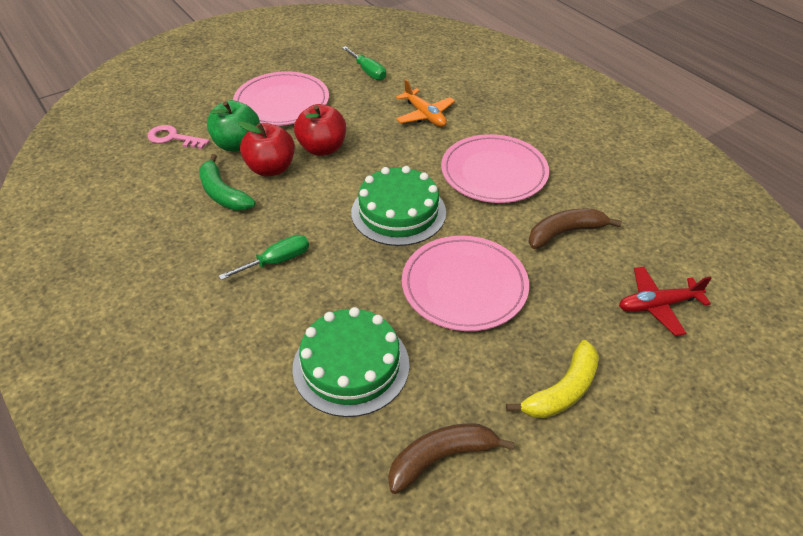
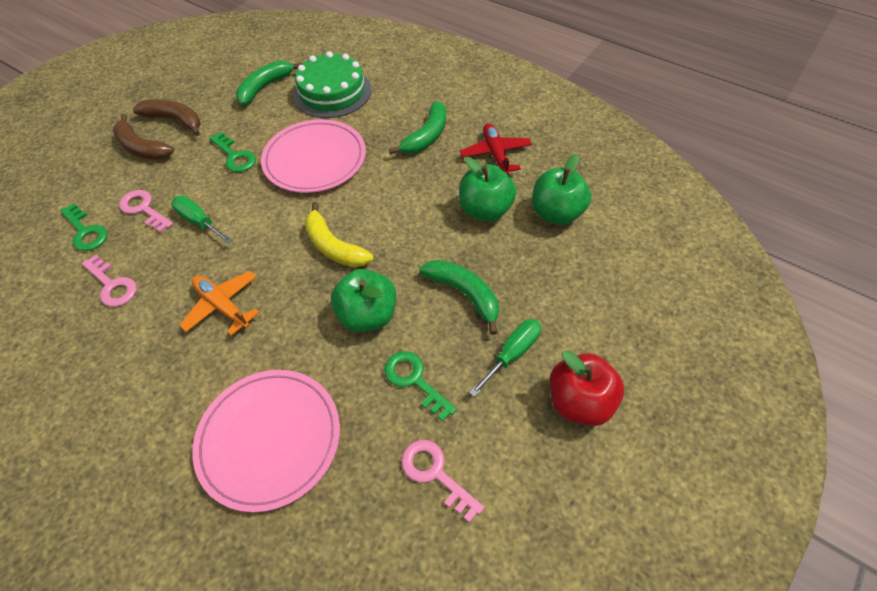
green apple: [207,100,260,152] = 1 -> [331,269,396,332] [459,157,516,221] [532,154,591,225] = 3
green banana: [199,154,256,211] = 1 -> [236,61,302,106] [389,101,446,155] [419,260,499,335] = 3
green cake: [292,307,409,417] [351,166,446,246] = 2 -> [293,51,371,118] = 1
green key: none = 0 -> [60,203,107,251] [210,132,256,172] [385,351,457,422] = 3
pink key: [148,125,210,149] = 1 -> [82,255,137,307] [119,190,173,233] [401,440,484,523] = 3
pink plate: [233,71,329,126] [402,236,529,331] [441,134,549,203] = 3 -> [192,370,340,513] [261,119,366,193] = 2
red apple: [238,121,295,177] [294,104,346,156] = 2 -> [550,351,624,426] = 1

